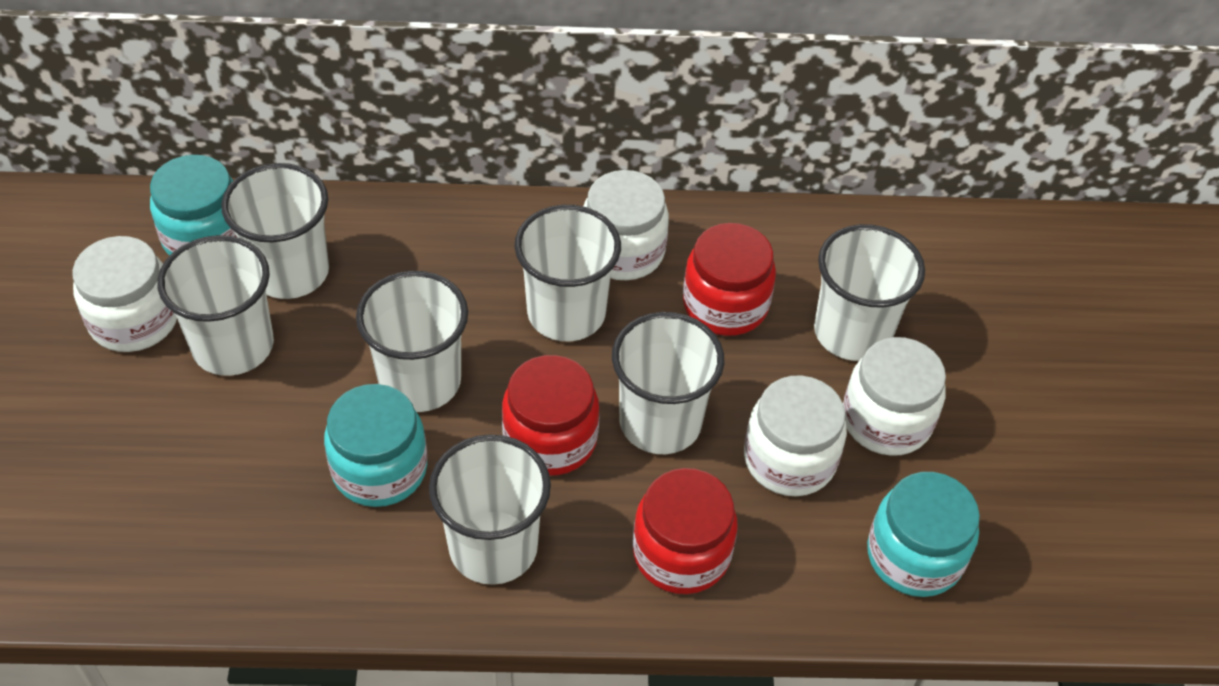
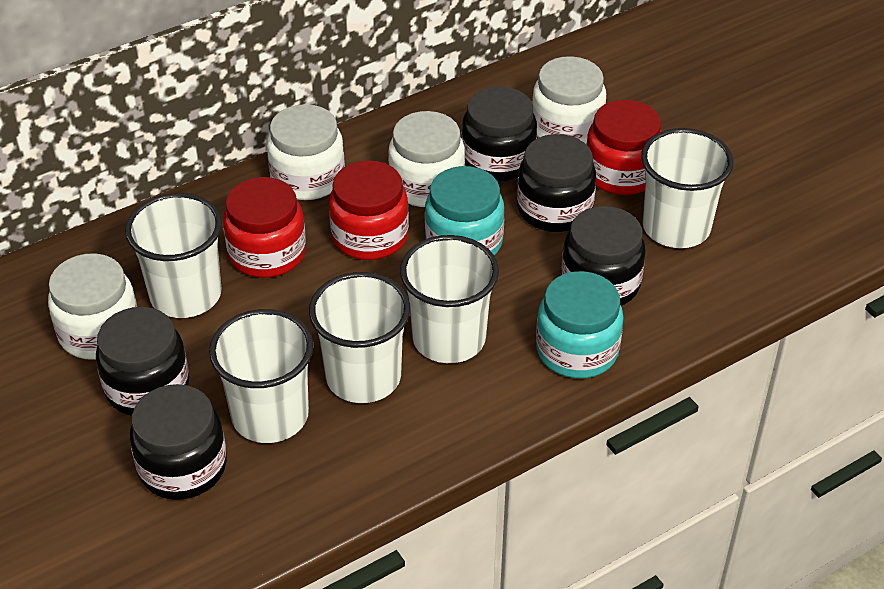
black jar: none = 0 -> [96,307,189,416] [130,384,227,500] [462,86,537,181] [517,134,596,232] [561,206,646,306] = 5
turquoise jar: [150,155,237,256] [324,384,427,507] [867,472,980,597] = 3 -> [425,166,504,256] [536,271,624,379] = 2
white cup: [157,235,274,376] [221,163,329,299] [356,271,468,412] [429,434,551,585] [514,205,621,341] [612,312,725,454] [814,224,925,361] = 7 -> [125,193,222,318] [209,309,313,443] [309,272,410,403] [400,235,499,363] [641,128,733,248] = 5

